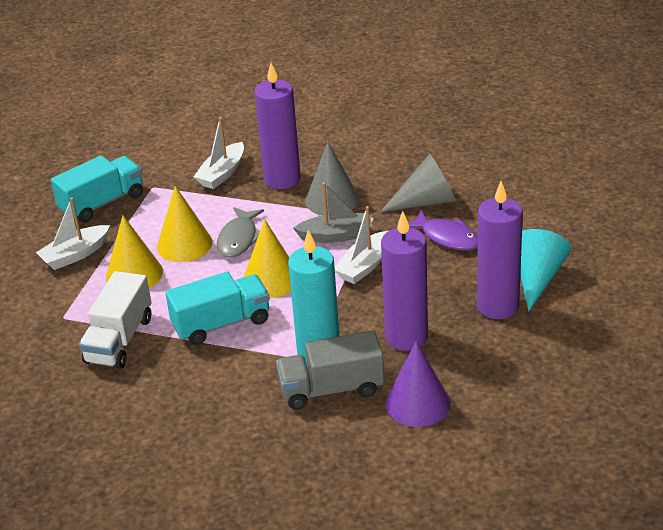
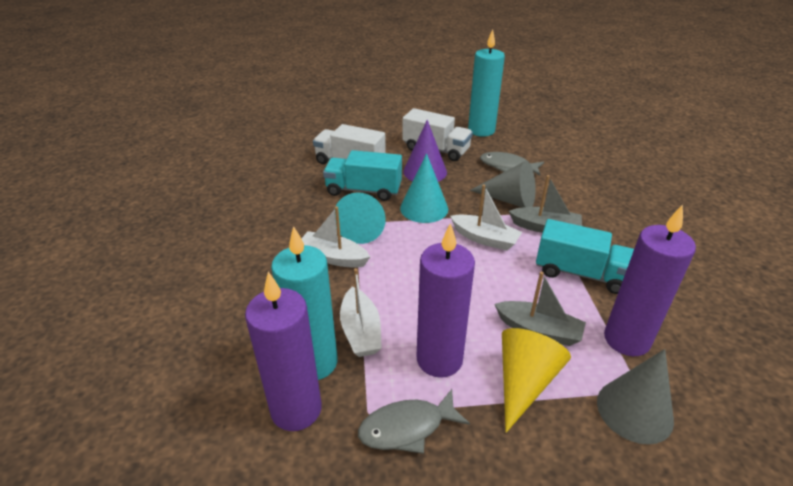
grey boat: [293,182,373,243] = 1 -> [495,272,586,346] [509,175,582,233] = 2
grey fish: [217,207,264,258] = 1 -> [358,389,470,454] [480,152,544,175] = 2
grey truck: [276,331,384,410] = 1 -> none = 0
purple fish: [408,211,478,250] = 1 -> none = 0
turquoise candle: [288,230,339,365] = 1 -> [271,226,337,380] [468,29,505,137] = 2
turquoise cone: [520,229,571,311] = 1 -> [335,192,386,244] [400,153,448,223] = 2
white truck: [79,271,151,369] = 1 -> [313,124,386,164] [402,108,473,161] = 2
yellow cone: [106,215,163,288] [157,186,213,262] [244,219,291,298] = 3 -> [502,328,571,433] = 1

